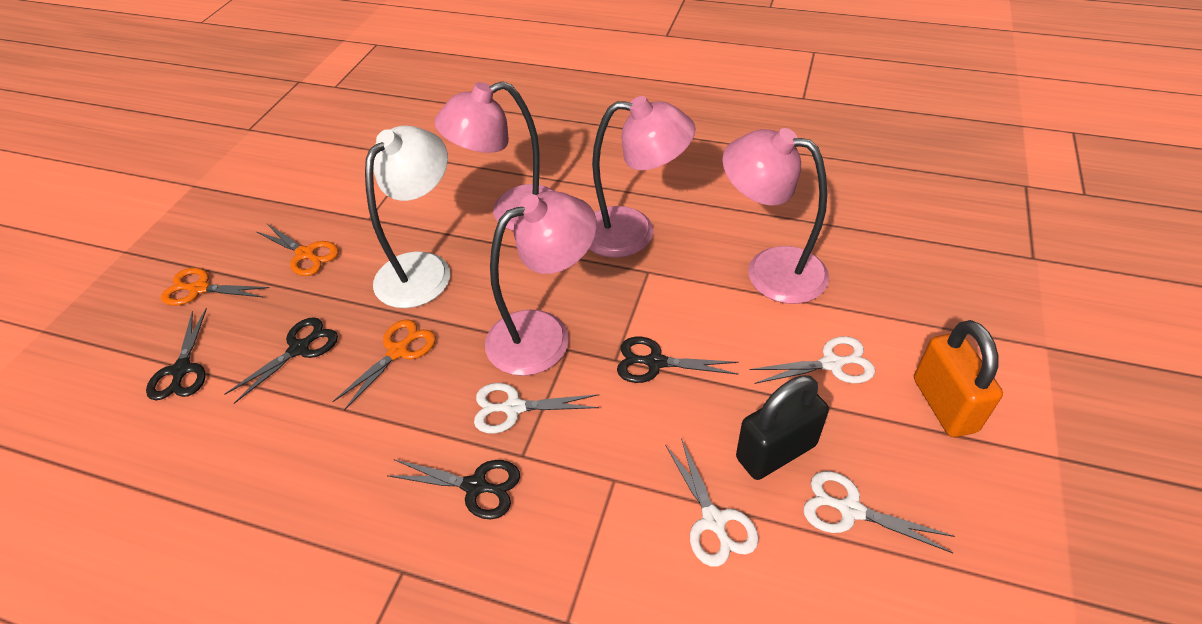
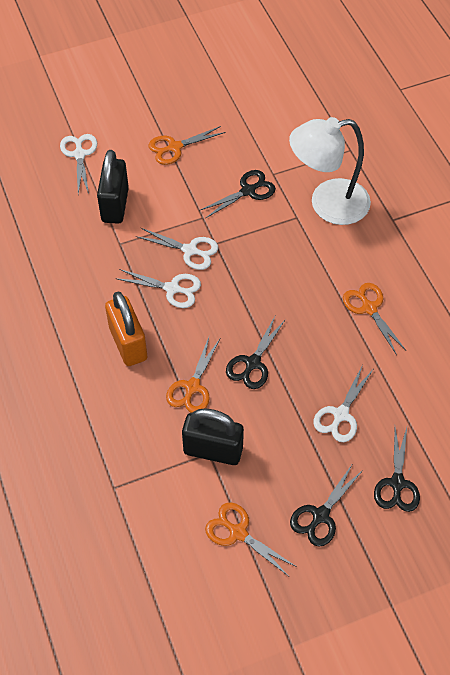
black padlock: [736,375,829,480] = 1 -> [97,150,129,224] [182,408,244,465] = 2
orange scissors: [161,268,270,306] [257,223,339,276] [332,319,436,411] = 3 -> [149,126,226,165] [166,337,220,413] [205,502,297,576] [343,283,406,355] = 4
pink lamp: [434,81,555,231] [485,191,597,376] [589,96,696,258] [722,128,829,304] = 4 -> none = 0

